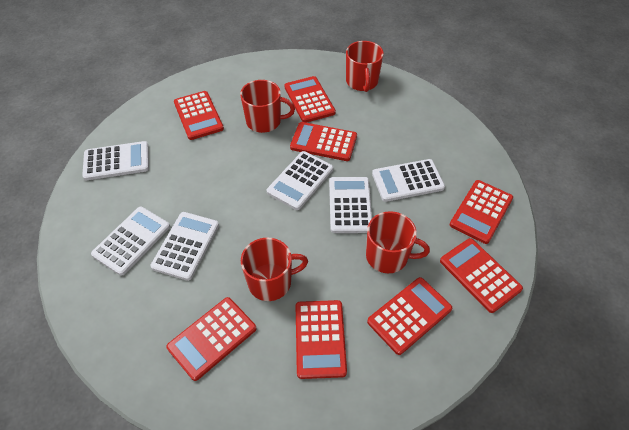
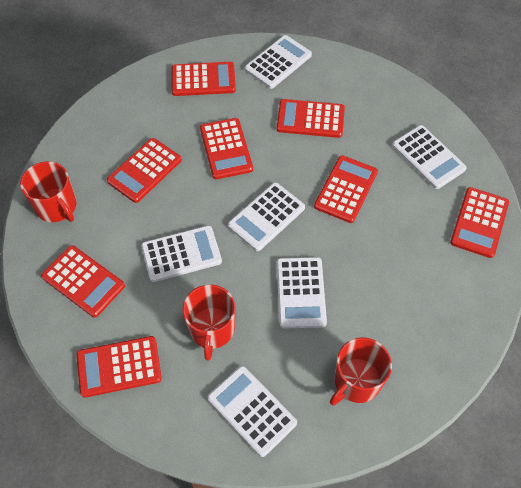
red mug: [240,80,295,133] [241,238,308,301] [346,41,384,92] [366,211,430,273] = 4 -> [20,161,77,222] [183,284,236,361] [330,338,392,405] = 3

